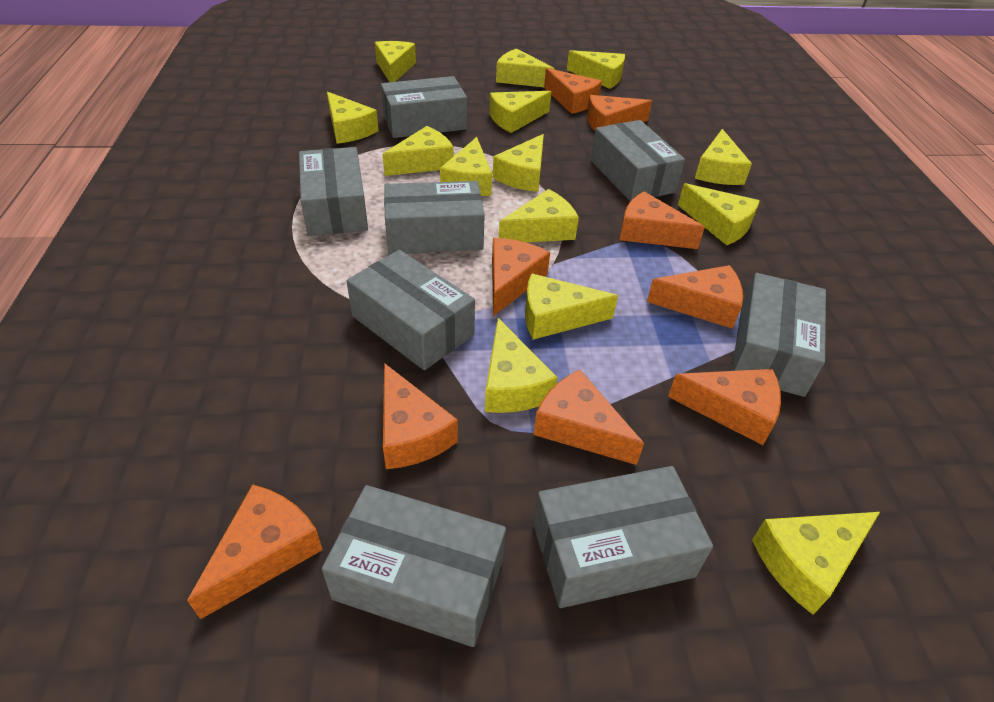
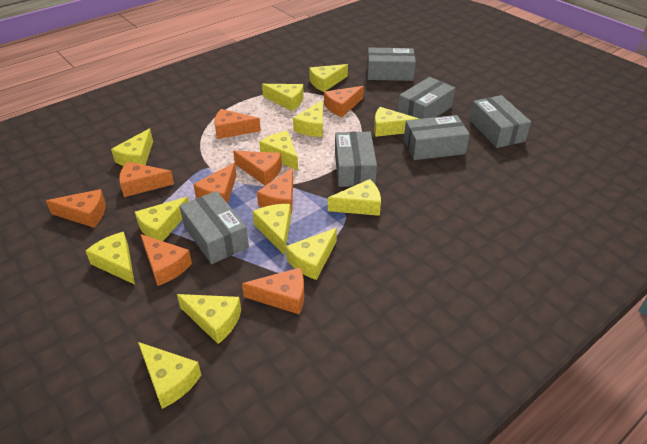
grey box: [299,147,368,236] [322,485,506,647] [347,250,475,370] [381,76,467,138] [384,181,485,254] [533,466,713,608] [591,120,685,201] [732,273,826,397] = 8 -> [180,191,249,264] [335,132,377,187] [367,48,416,81] [398,77,455,119] [404,115,470,160] [470,95,531,148] = 6
yellow cheese: [327,92,379,144] [375,41,416,82] [382,126,454,176] [440,137,492,196] [485,318,558,413] [489,91,551,133] [493,134,544,192] [496,49,555,87] [499,189,579,242] [525,273,618,340] [567,50,625,89] [678,183,760,245] [695,129,752,185] [752,512,880,615] = 14 -> [86,232,135,285] [111,128,153,166] [135,197,189,241] [138,342,201,409] [177,294,241,344] [253,204,291,255] [259,131,298,170] [262,84,304,111] [286,228,337,280] [293,100,323,137] [309,64,348,92] [328,179,381,216] [374,107,419,137] = 13

